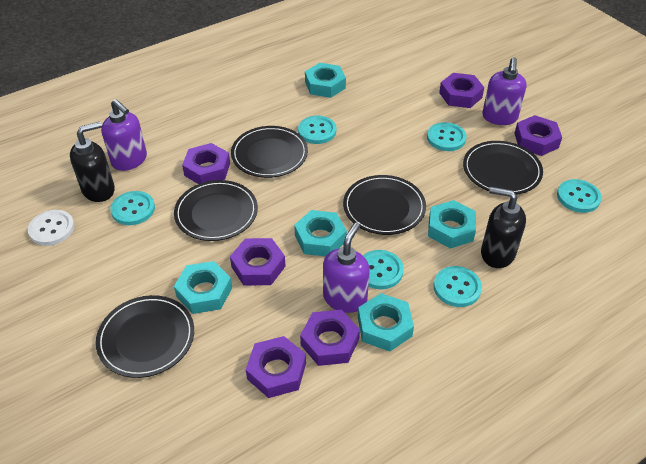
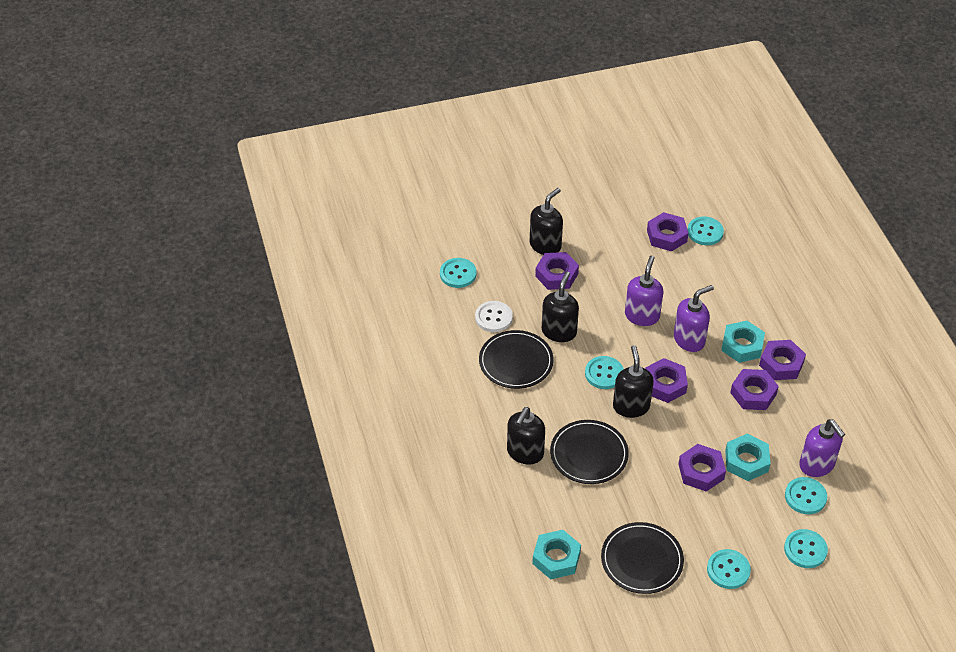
black plate: [96,295,194,378] [174,180,258,241] [231,126,308,178] [343,175,426,235] [463,141,543,195] = 5 -> [479,330,554,389] [550,420,629,484] [601,522,684,594] = 3
black soap dispenser: [70,122,115,202] [481,187,526,268] = 2 -> [507,407,545,465] [530,188,563,255] [542,272,579,342] [613,345,654,418] = 4
turquoise nut: [174,261,232,314] [294,210,347,256] [305,63,346,98] [358,293,414,352] [428,200,476,249] = 5 -> [532,530,581,579] [721,321,765,363] [725,434,771,481] = 3

